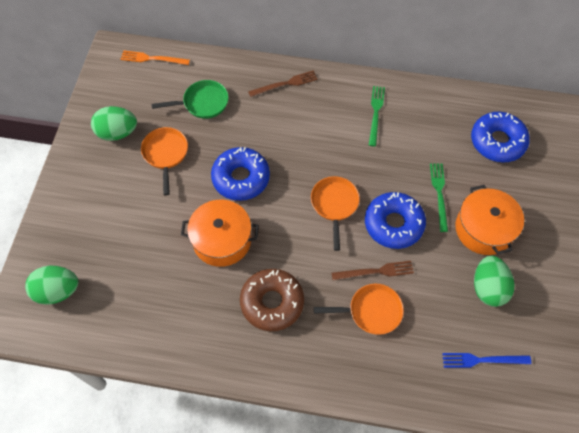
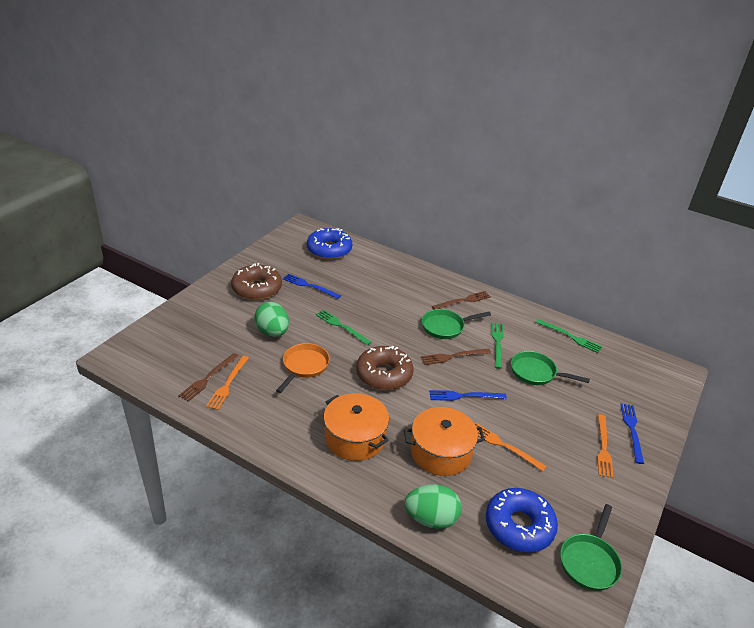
blue donut: [211,147,270,201] [365,192,426,249] [471,112,530,163] = 3 -> [307,228,352,260] [486,488,558,553] = 2
blue fork: [442,353,531,368] = 1 -> [282,274,341,299] [429,390,507,401] [620,404,644,464] = 3
brown donut: [240,269,304,331] = 1 -> [231,263,282,300] [356,346,413,390] = 2
brown fork: [248,70,318,97] [331,261,414,280] = 2 -> [178,353,239,402] [421,348,491,365] [432,291,491,309] = 3
green egg: [25,266,78,305] [91,106,137,141] [474,256,515,307] = 3 -> [254,302,289,337] [405,484,462,529] = 2
green fork: [369,86,385,146] [430,163,448,232] = 2 -> [316,310,372,345] [492,322,504,369] [536,319,602,353] = 3
green pan: [152,80,229,119] = 1 -> [422,309,491,339] [511,351,590,385] [560,504,622,591] = 3
orange fork: [120,50,190,65] = 1 -> [206,356,249,410] [475,423,547,471] [597,414,613,478] = 3
orange pan: [141,127,188,195] [311,176,360,251] [314,284,404,335] = 3 -> [276,343,330,393] = 1

